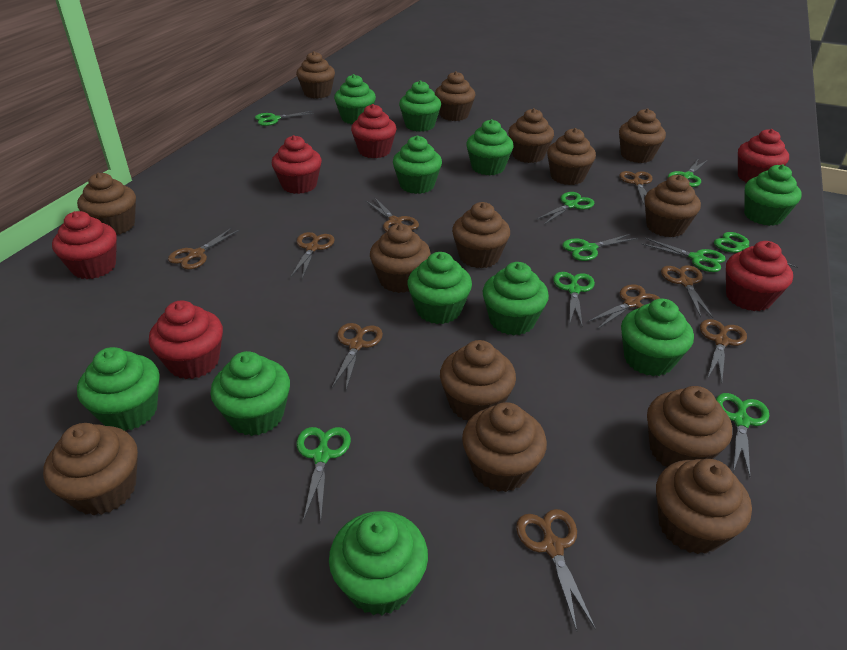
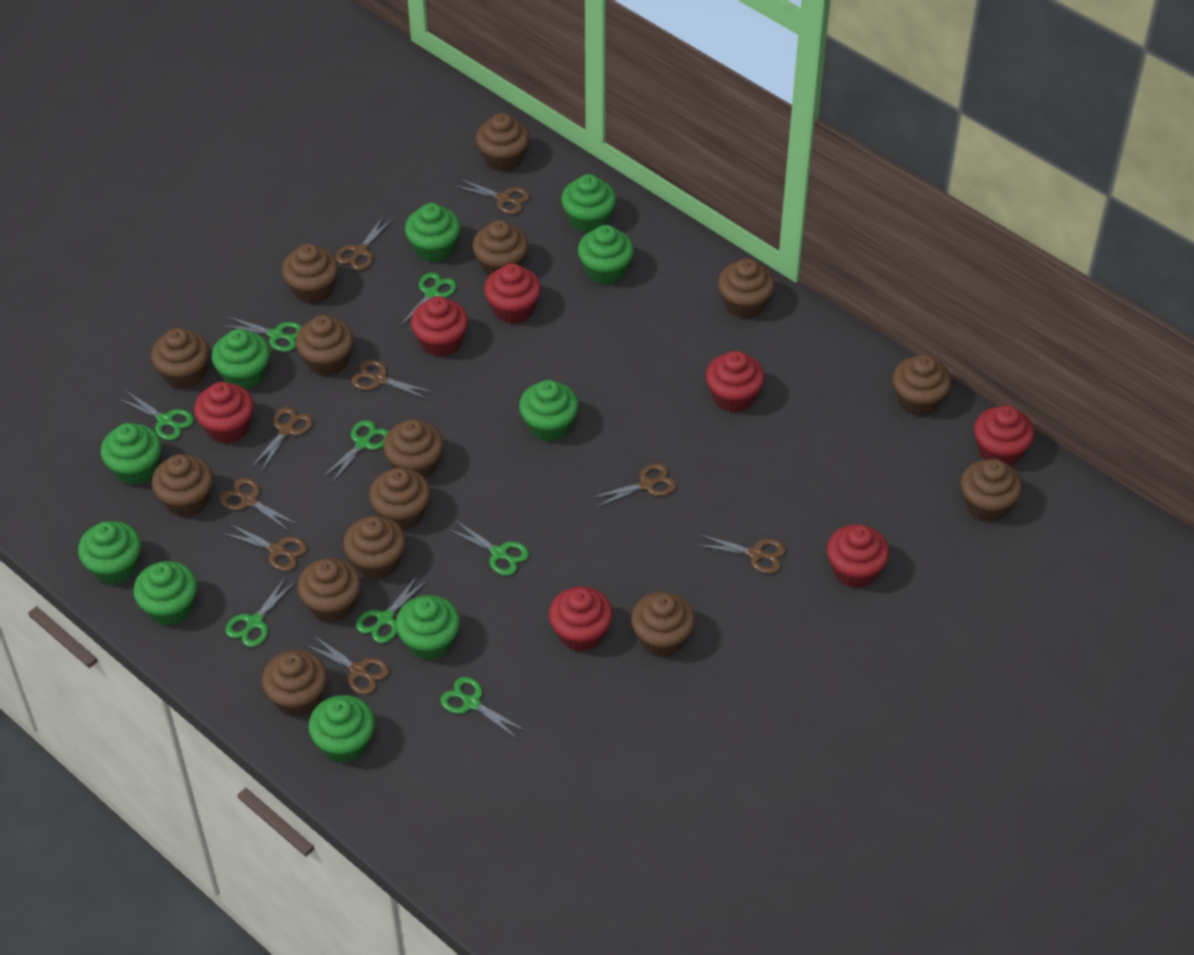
brown cupcake: [43,423,138,516] [77,173,136,235] [296,51,335,99] [370,224,431,293] [435,71,476,121] [440,340,516,421] [452,202,510,268] [462,402,547,492] [508,108,554,163] [547,128,596,185] [619,109,666,163] [645,175,701,237] [647,386,732,467] [656,459,752,554] = 14 -> [151,328,210,389] [152,454,213,517] [262,650,327,717] [282,244,338,304] [296,315,354,376] [297,558,361,623] [343,516,406,580] [369,468,430,530] [383,419,443,479] [472,220,528,276] [476,113,529,172] [631,592,695,657] [718,258,775,319] [892,354,951,416] [961,459,1022,522] = 15
green cupcake: [77,347,160,431] [210,351,290,436] [329,511,428,615] [334,74,376,124] [393,136,442,194] [399,80,441,132] [407,252,472,324] [466,119,514,175] [483,262,549,335] [621,299,694,376] [744,165,802,226] = 11 -> [78,521,141,585] [101,423,161,485] [133,561,197,626] [212,329,270,390] [308,695,375,763] [396,595,460,661] [405,203,460,263] [519,380,578,442] [561,174,616,234] [578,225,634,285] = 10
green scissors: [255,111,314,126] [297,427,351,521] [536,192,595,224] [553,272,595,325] [562,234,638,261] [642,238,726,272] [668,158,708,187] [714,232,798,271] [716,393,769,477] = 9 -> [119,391,194,440] [223,316,302,352] [225,577,296,647] [323,420,389,483] [356,575,427,643] [399,272,457,331] [440,677,525,739] [448,520,529,575] = 8
red cupcake: [52,211,117,279] [149,300,223,379] [272,135,322,194] [351,104,396,158] [726,241,793,311] [738,129,789,182] = 6 -> [194,382,254,444] [411,296,468,357] [484,263,541,324] [549,586,613,652] [706,351,765,412] [827,524,889,588] [974,405,1034,466] = 7

